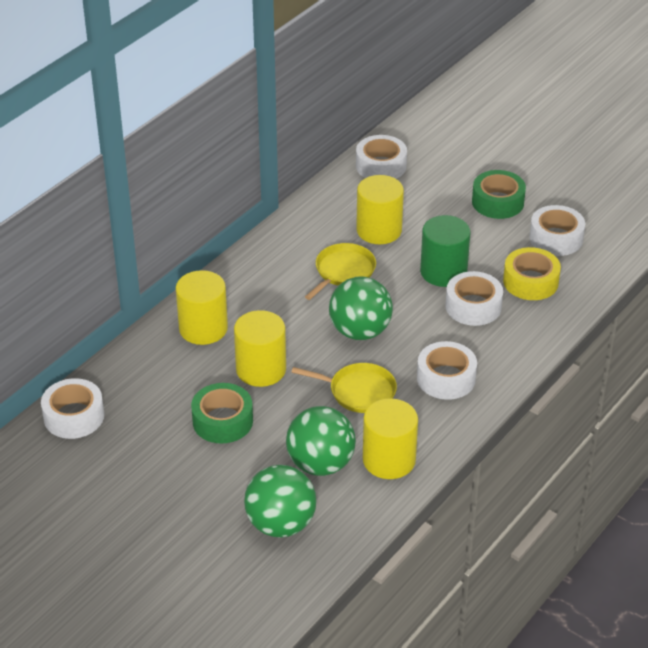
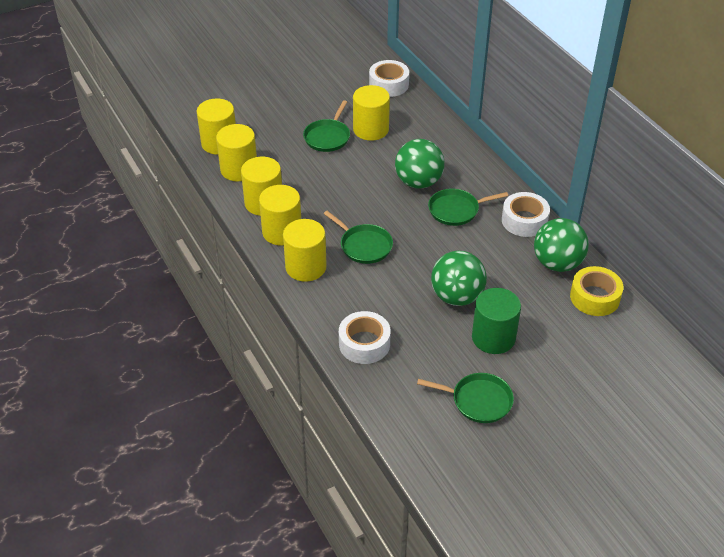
green pan: none = 0 -> [303,100,350,152] [324,211,393,264] [417,373,514,423] [428,189,508,226] = 4
green tape: [191,383,253,443] [472,170,526,219] = 2 -> none = 0
white tape: [41,378,104,439] [356,135,407,179] [417,341,477,400] [445,271,503,326] [529,205,585,256] = 5 -> [339,311,391,364] [369,60,409,97] [502,192,550,237] = 3
yellow cylinder: [176,270,228,345] [234,310,286,387] [356,175,404,244] [363,398,418,479] = 4 -> [197,98,236,155] [216,124,257,181] [241,157,282,216] [259,185,301,245] [283,219,327,282] [353,85,390,141] = 6
yellow pan: [291,363,397,413] [305,243,376,300] = 2 -> none = 0

